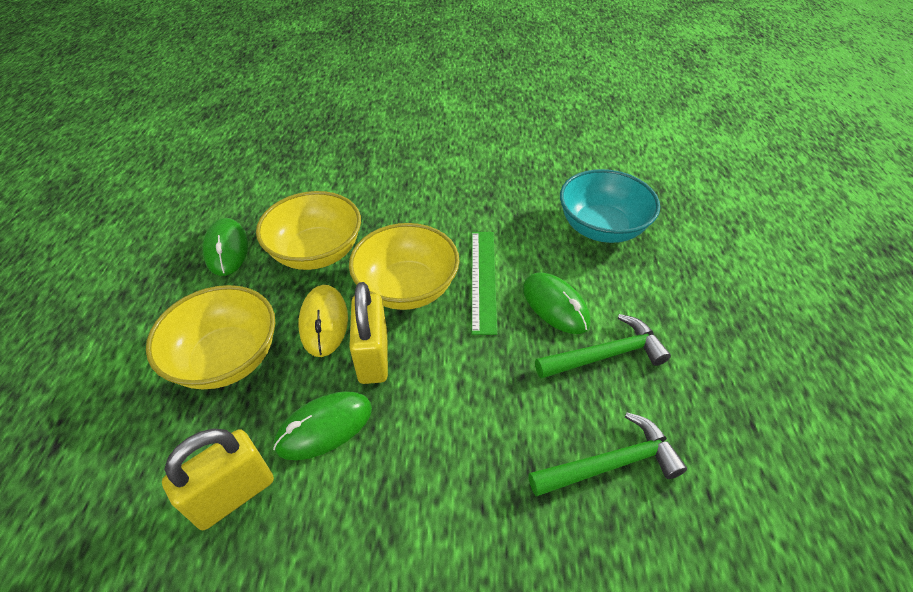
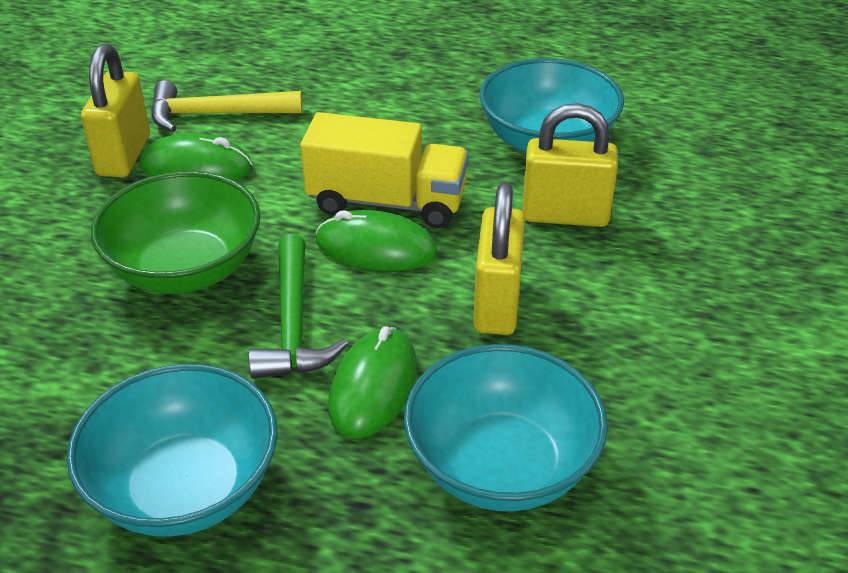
green bowl: none = 0 -> [91,171,260,294] = 1
green hammer: [528,412,687,496] [535,314,671,379] = 2 -> [249,234,348,379] = 1
green ruler: [472,232,497,335] = 1 -> none = 0
turquoise bowl: [560,169,660,243] = 1 -> [67,364,278,537] [404,344,608,511] [479,58,624,152] = 3
yellow bowl: [146,285,275,389] [256,191,361,270] [349,223,460,310] = 3 -> none = 0
yellow hammer: none = 0 -> [151,80,302,132] = 1
yellow mouse: [299,285,348,357] = 1 -> none = 0
yellow padlock: [162,429,274,530] [349,282,388,384] = 2 -> [81,44,150,177] [473,182,525,335] [522,103,618,227] = 3
yellow truck: none = 0 -> [300,112,469,228] = 1

